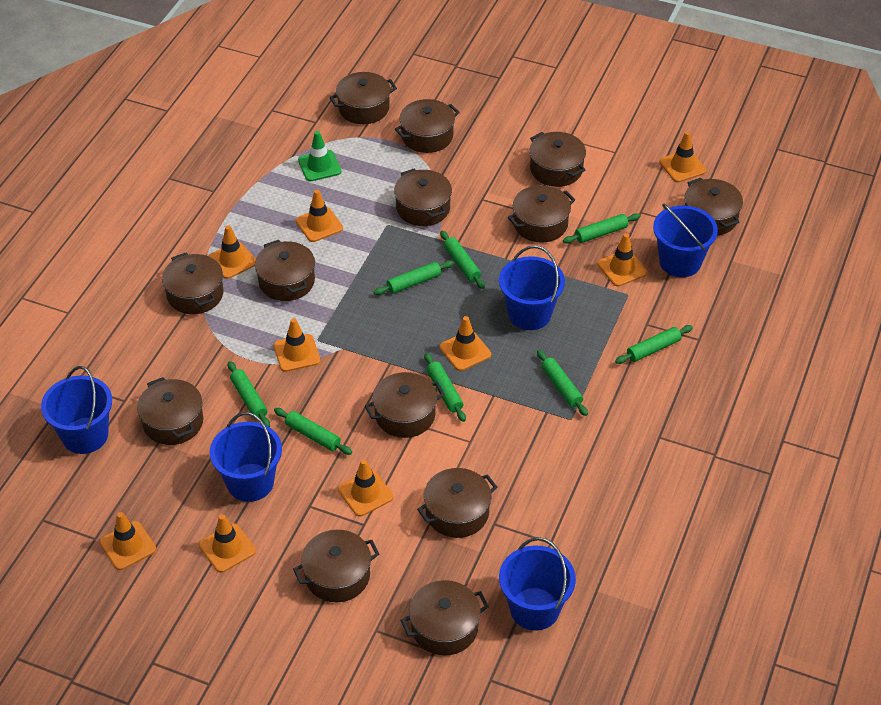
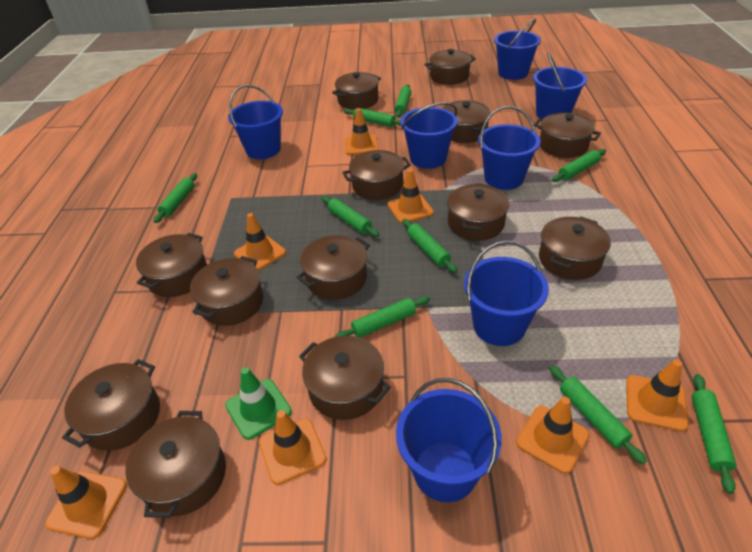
blue bucket: [41,366,112,454] [210,412,282,502] [499,246,565,330] [499,537,576,630] [653,203,718,277] = 5 -> [228,85,283,159] [396,378,502,502] [400,102,458,169] [464,241,549,346] [478,106,541,190] [494,19,541,80] [533,52,587,119] = 7
green rolling pin: [228,361,270,427] [274,408,352,455] [374,261,454,295] [424,353,466,422] [440,231,485,289] [537,350,588,416] [563,213,640,244] [615,325,693,364] = 8 -> [154,173,197,223] [321,196,379,237] [335,296,430,338] [344,108,401,127] [395,84,411,118] [402,219,457,273] [549,365,647,464] [552,149,606,182] [692,374,736,494] = 9
orange traffic cone: [100,512,156,570] [199,514,256,573] [208,225,256,279] [274,318,320,372] [296,190,343,242] [338,459,393,516] [440,316,491,371] [598,233,647,286] [659,131,706,182] = 9 -> [45,466,127,539] [234,213,286,271] [259,410,326,485] [345,108,378,155] [387,169,434,223] [516,397,589,474] [626,359,689,432] = 7

